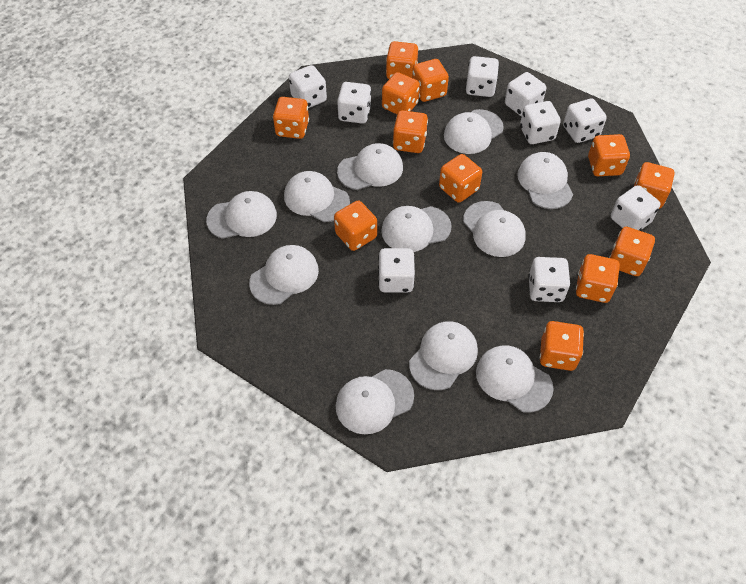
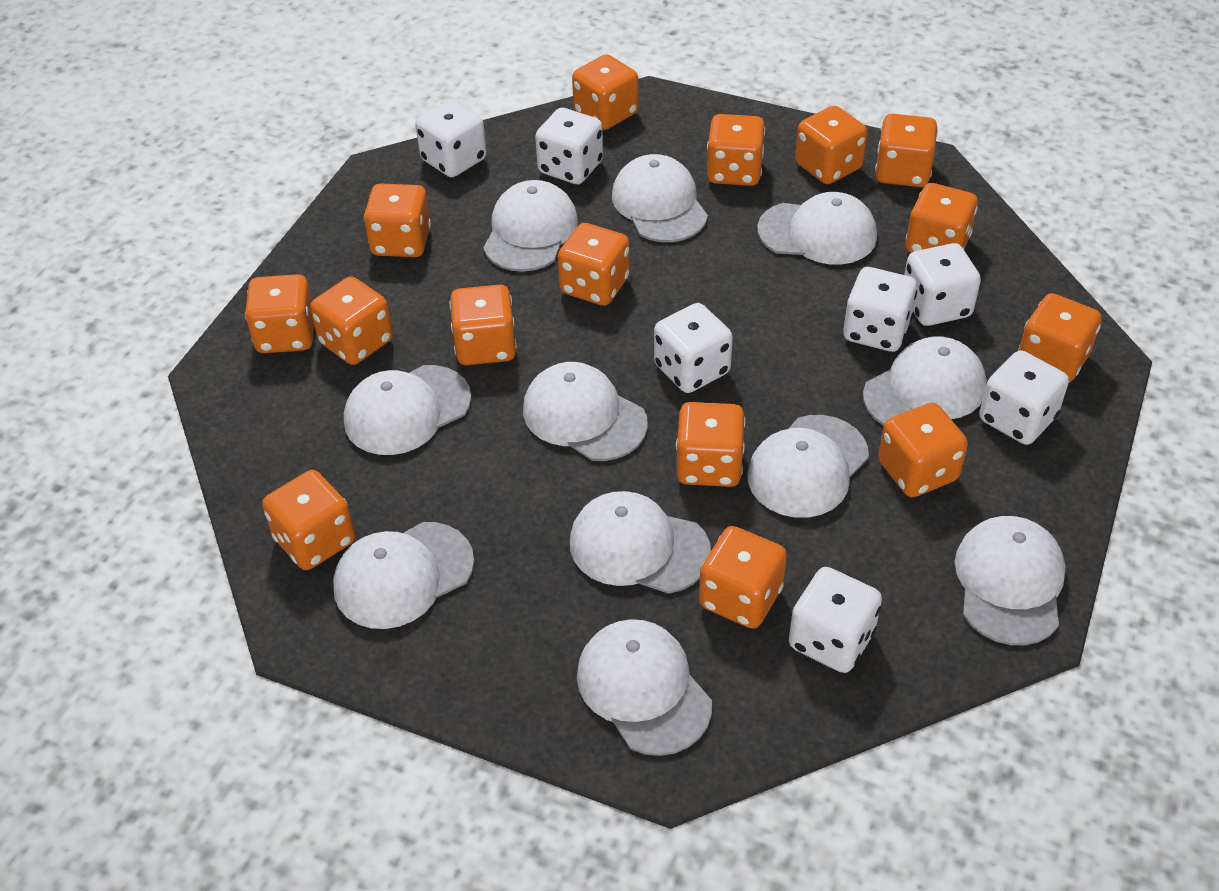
orange dice: [273,97,309,139] [334,200,377,251] [382,72,420,114] [386,41,418,79] [393,110,428,153] [412,59,449,102] [439,154,482,203] [540,321,584,371] [576,254,620,303] [588,134,630,176] [609,227,655,276] [634,162,674,209] = 12 -> [245,274,314,353] [262,470,355,570] [310,276,393,365] [364,184,431,257] [450,285,517,365] [558,223,630,306] [572,54,639,130] [676,402,745,487] [699,526,787,629] [707,114,765,186] [795,106,868,184] [875,114,938,187] [878,403,968,497] [906,183,978,253] [1018,293,1102,383] = 15
white dice: [289,65,327,108] [337,82,371,124] [378,248,415,293] [465,56,499,97] [505,72,546,117] [520,101,561,144] [528,257,570,302] [563,99,607,143] [611,185,661,231] = 9 -> [415,100,487,177] [535,108,603,184] [654,303,733,393] [789,567,882,673] [843,267,917,352] [904,243,981,326] [979,350,1069,445] = 7

